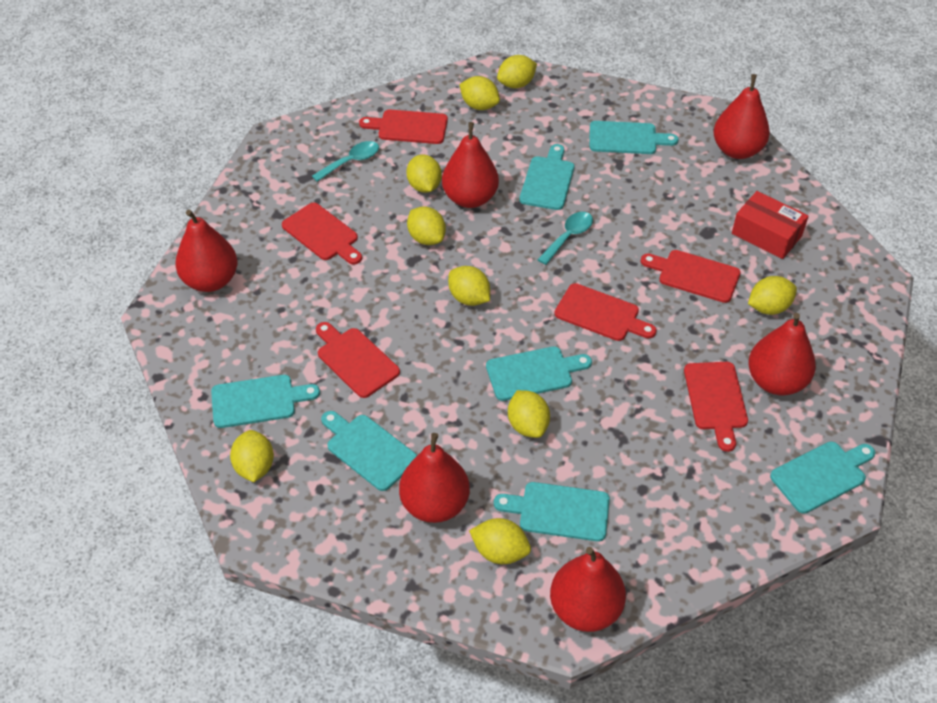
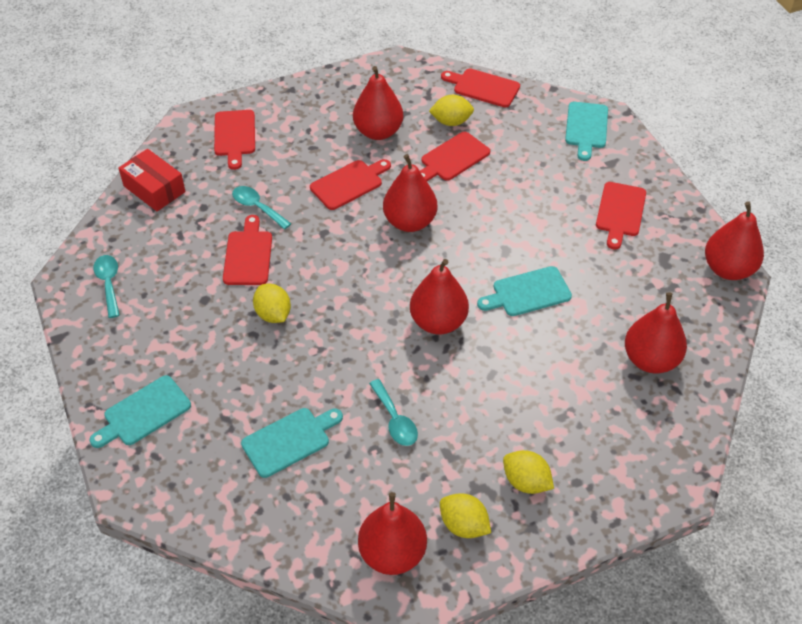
turquoise cutting board: [211,375,320,428] [321,411,417,491] [486,346,592,401] [494,482,610,542] [520,144,574,210] [589,121,679,154] [770,442,875,514] = 7 -> [89,375,191,448] [241,408,343,478] [477,266,572,316] [565,102,608,161] = 4
turquoise spoon: [312,141,379,182] [537,212,593,265] = 2 -> [93,255,120,318] [232,186,291,230] [369,379,418,446] = 3
yellow lemon: [230,430,274,482] [406,154,442,193] [407,206,446,245] [448,266,490,306] [459,76,500,110] [469,518,531,564] [497,55,537,88] [508,390,550,438] [748,276,797,315] = 9 -> [253,283,291,323] [429,95,474,126] [440,493,491,538] [503,450,554,494] = 4

